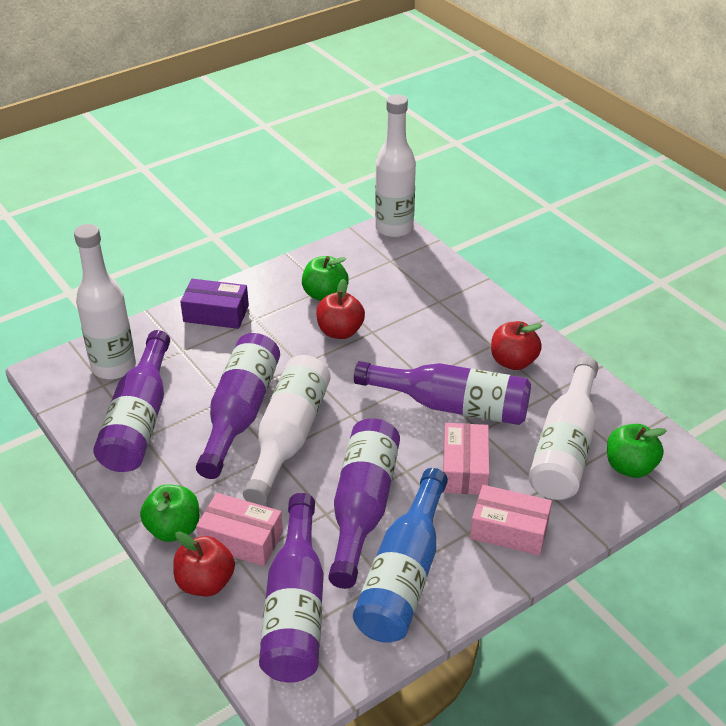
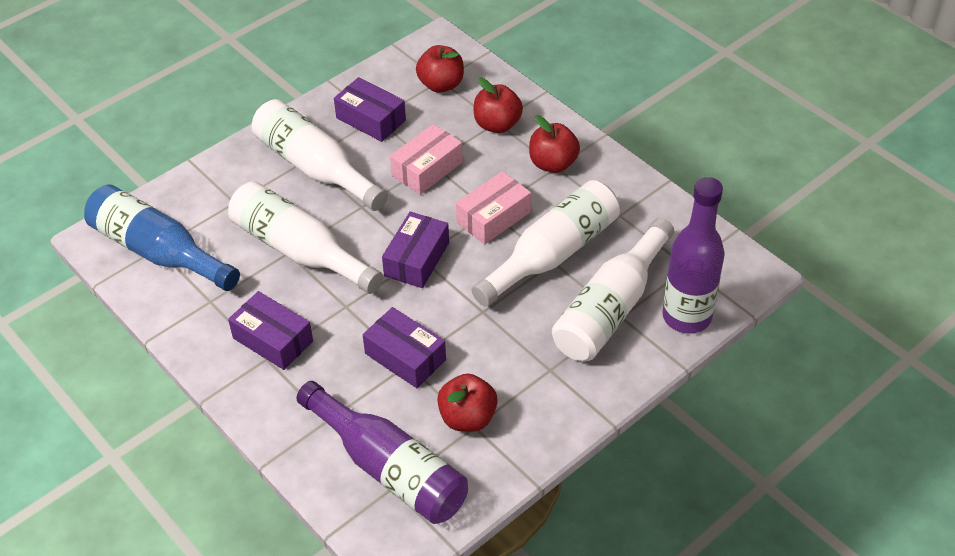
green apple: [140,484,199,542] [302,256,349,301] [607,424,667,478] = 3 -> none = 0
pink box: [196,493,283,566] [443,423,489,495] [470,485,552,556] = 3 -> [390,124,463,195] [456,171,531,244] = 2
purple bottle: [93,330,170,472] [196,333,280,479] [259,493,324,683] [328,418,400,589] [354,361,531,425] = 5 -> [296,381,468,524] [662,177,724,334] = 2
purple box: [180,279,249,329] = 1 -> [228,291,313,370] [334,77,406,142] [363,307,446,388] [382,212,449,288] = 4
red apple: [173,532,235,596] [316,279,365,339] [491,321,543,370] = 3 -> [416,45,464,93] [437,374,498,432] [474,77,523,133] [529,115,580,173] = 4

